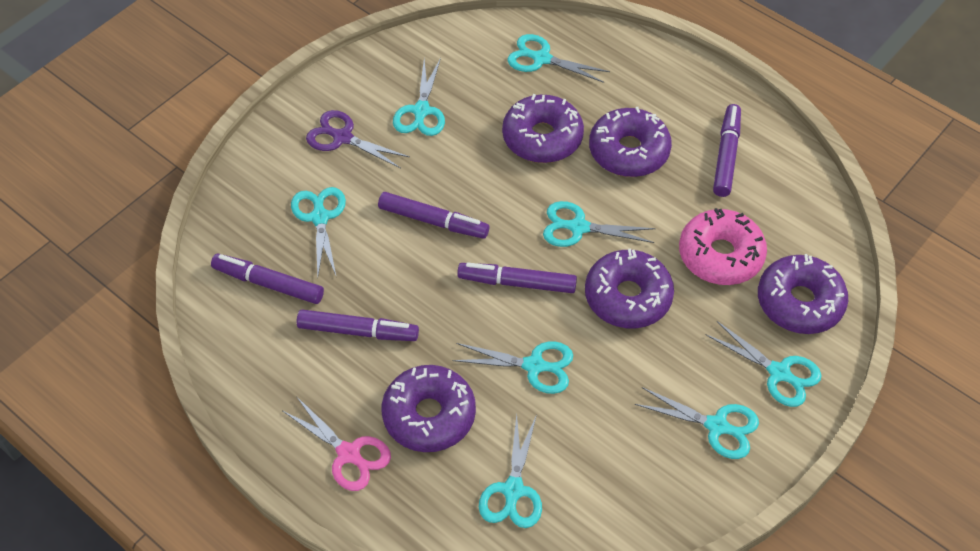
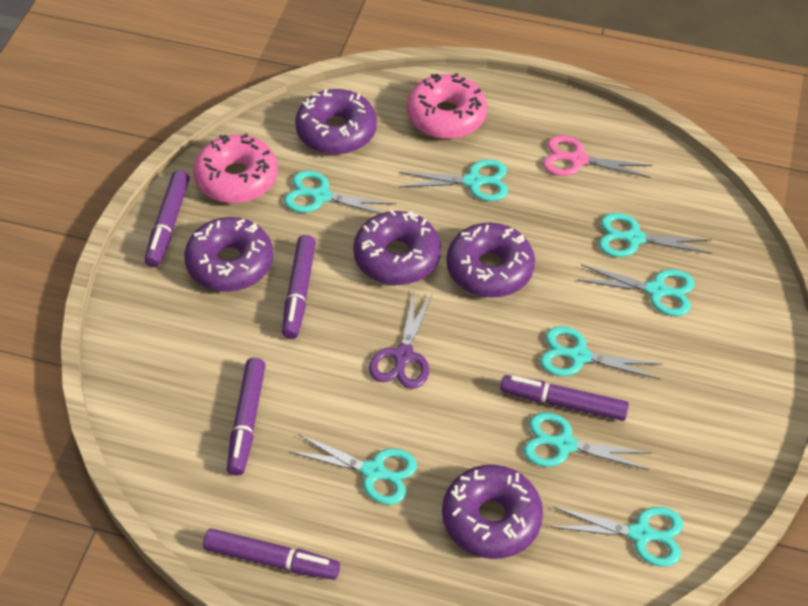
pink donut: [679,208,767,285] = 1 -> [193,133,278,203] [407,73,487,139] = 2

